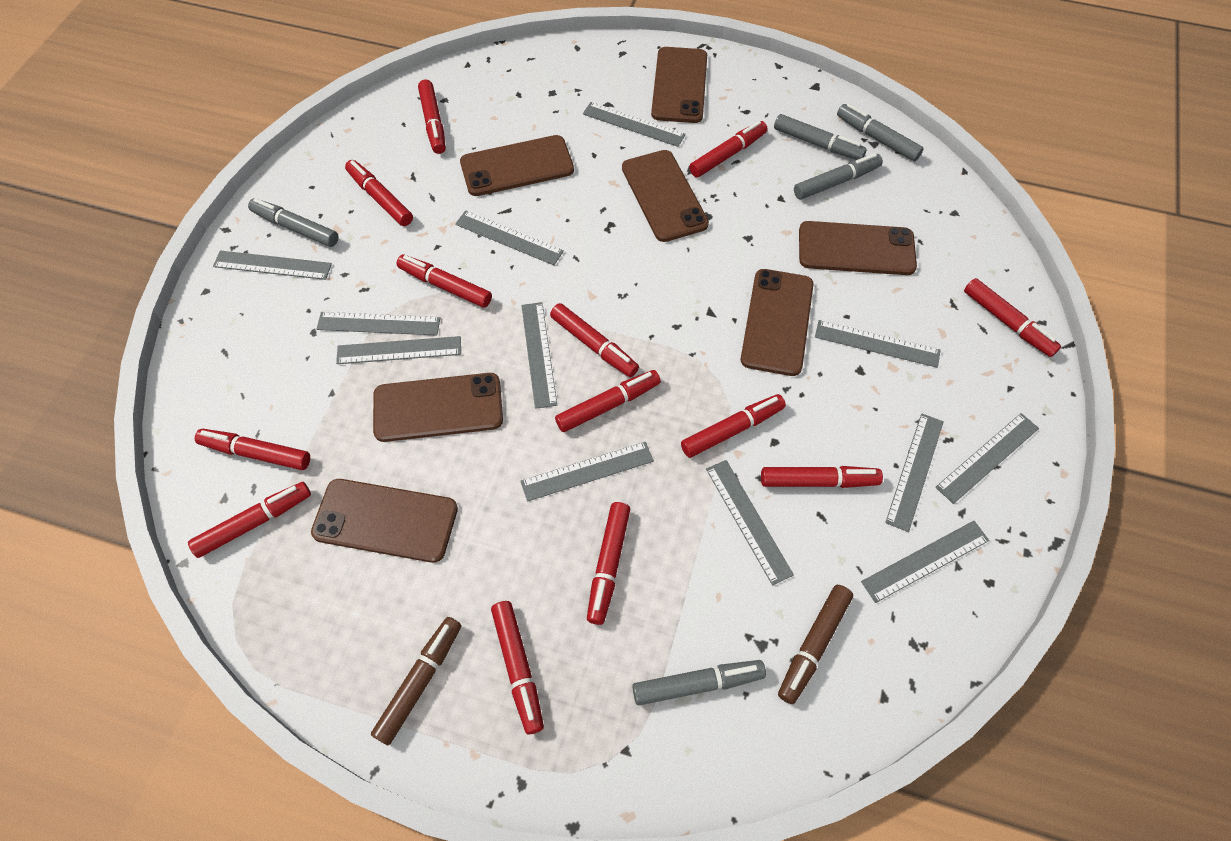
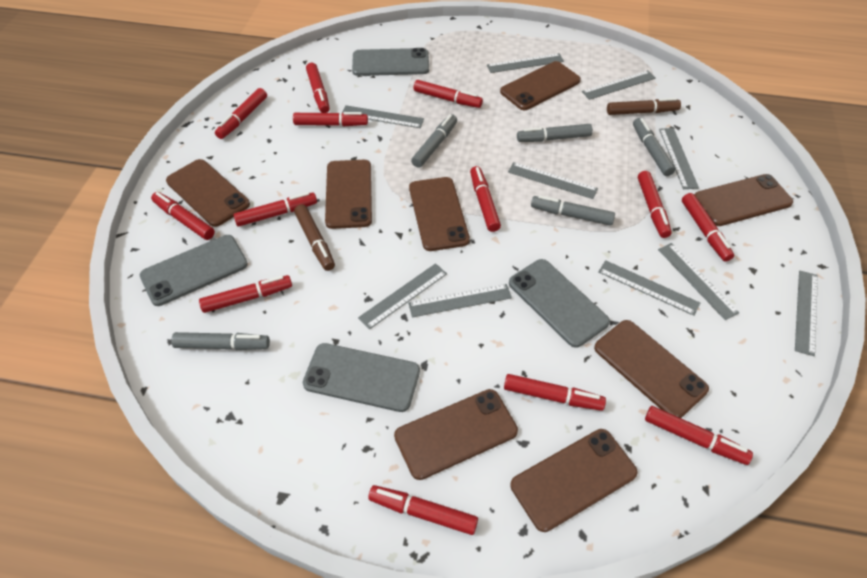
brown phone: [311,479,458,563] [373,373,503,442] [460,135,574,196] [622,150,709,242] [651,47,707,123] [741,269,814,376] [799,221,917,275] = 7 -> [166,159,250,227] [325,160,372,229] [394,389,518,480] [409,177,470,251] [500,61,581,110] [511,429,638,532] [594,320,709,418] [695,174,793,226] = 8
grey phone: none = 0 -> [140,235,248,306] [303,343,420,412] [352,48,429,76] [509,259,610,348] = 4
grey ruler: [213,250,332,280] [317,312,440,336] [336,336,461,364] [455,211,564,265] [520,442,654,502] [521,302,557,409] [583,102,686,147] [706,460,794,585] [815,320,941,368] [861,521,989,603] [885,414,944,532] [935,413,1039,504] = 12 -> [341,105,424,128] [358,263,447,329] [408,284,512,317] [487,53,564,73] [508,162,598,199] [582,70,656,100] [598,260,700,316] [658,243,739,320] [659,128,699,189] [795,271,818,356] = 10

